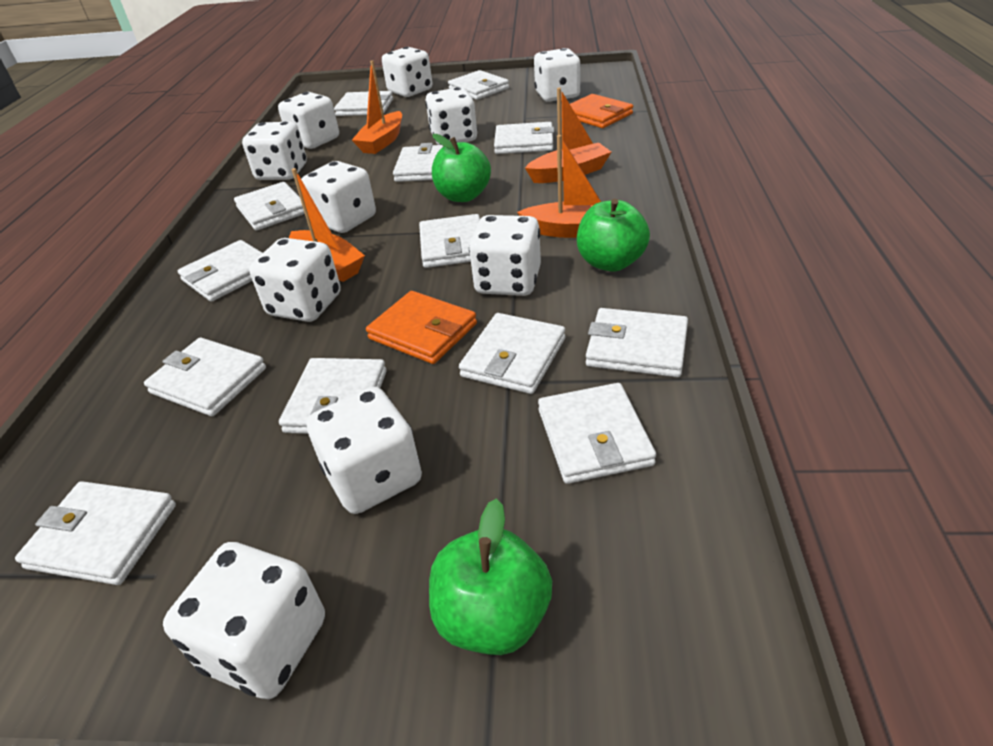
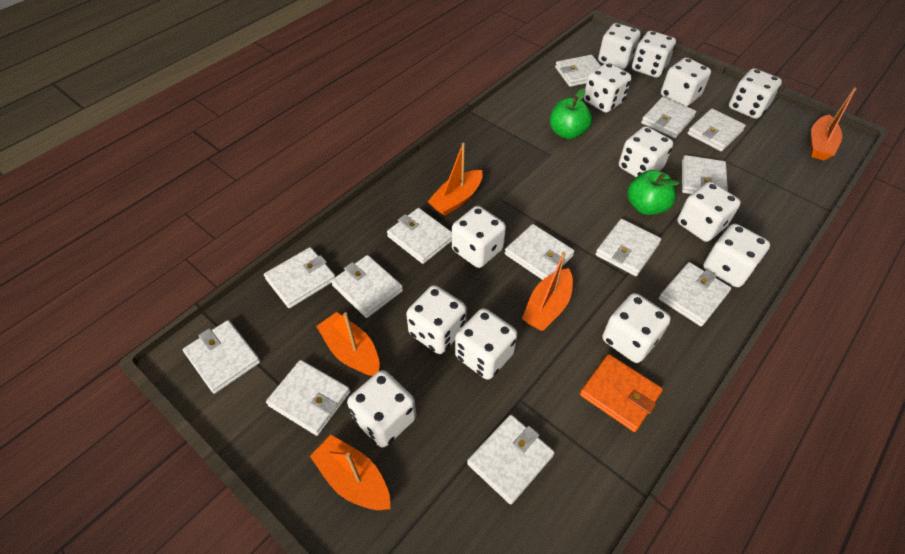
green apple: [429,498,552,655] [432,134,491,202] [577,199,650,272] = 3 -> [550,88,592,139] [627,170,680,215] = 2
orange boat: [289,168,365,282] [352,60,402,154] [517,135,601,238] [525,88,611,183] = 4 -> [310,435,390,510] [316,312,380,376] [427,143,483,216] [522,252,573,331] [811,87,857,160] = 5
orange wallet: [366,291,477,364] [570,94,633,128] = 2 -> [580,354,663,432] = 1
white dice: [163,542,325,699] [242,122,307,180] [249,238,341,322] [278,92,339,149] [301,161,376,233] [306,387,422,514] [382,47,432,97] [425,87,477,145] [469,215,541,296] [534,48,581,102] = 10 -> [347,370,416,447] [406,285,467,354] [452,206,506,268] [455,308,518,380] [584,63,631,113] [598,23,641,69] [602,293,671,363] [619,126,673,177] [632,31,676,78] [661,58,711,106] [677,182,741,242] [703,224,770,287] [729,68,782,119] = 13

